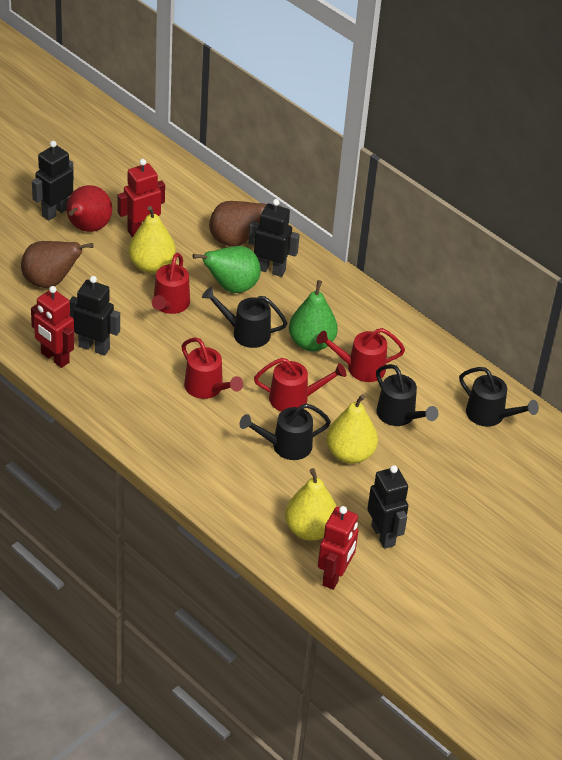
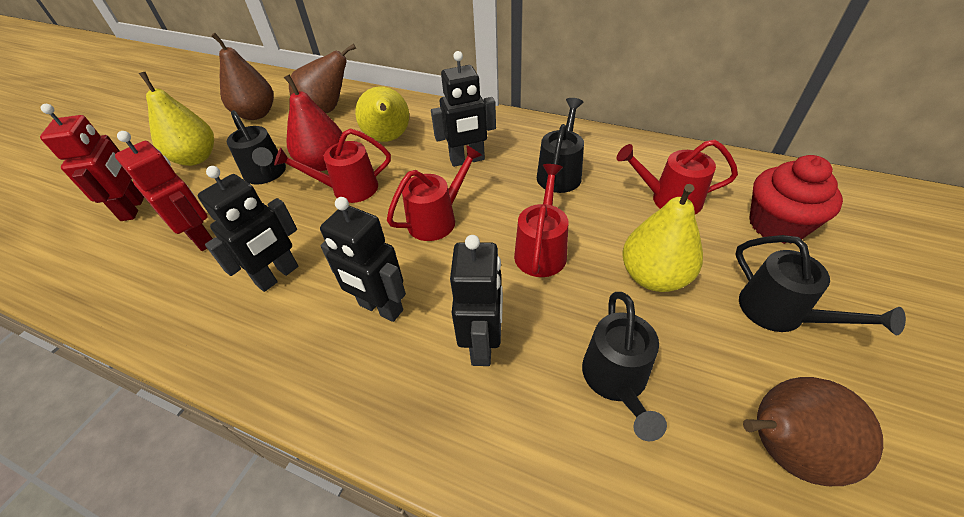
brown pear: [21,241,94,288] [209,201,281,247] = 2 -> [211,33,274,120] [289,44,356,113] [743,377,883,486] = 3
green pear: [192,246,261,293] [289,280,338,351] = 2 -> none = 0
red cupcake: none = 0 -> [749,155,843,244] = 1
red robot: [31,286,74,368] [118,159,165,237] [318,506,359,590] = 3 -> [40,104,144,221] [115,131,213,251] = 2

